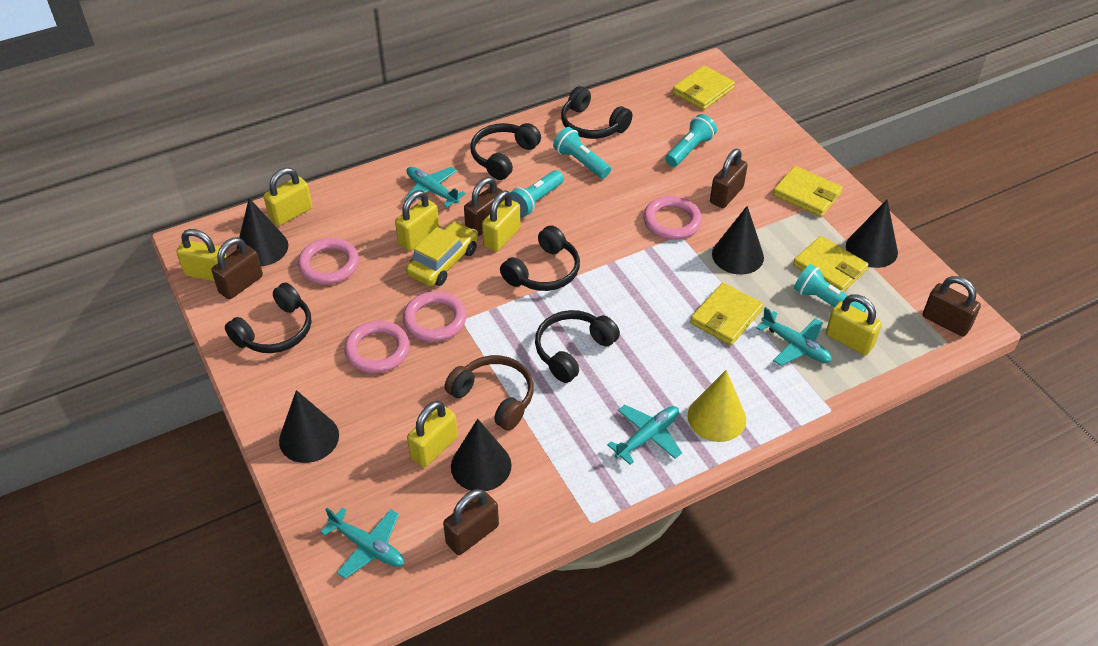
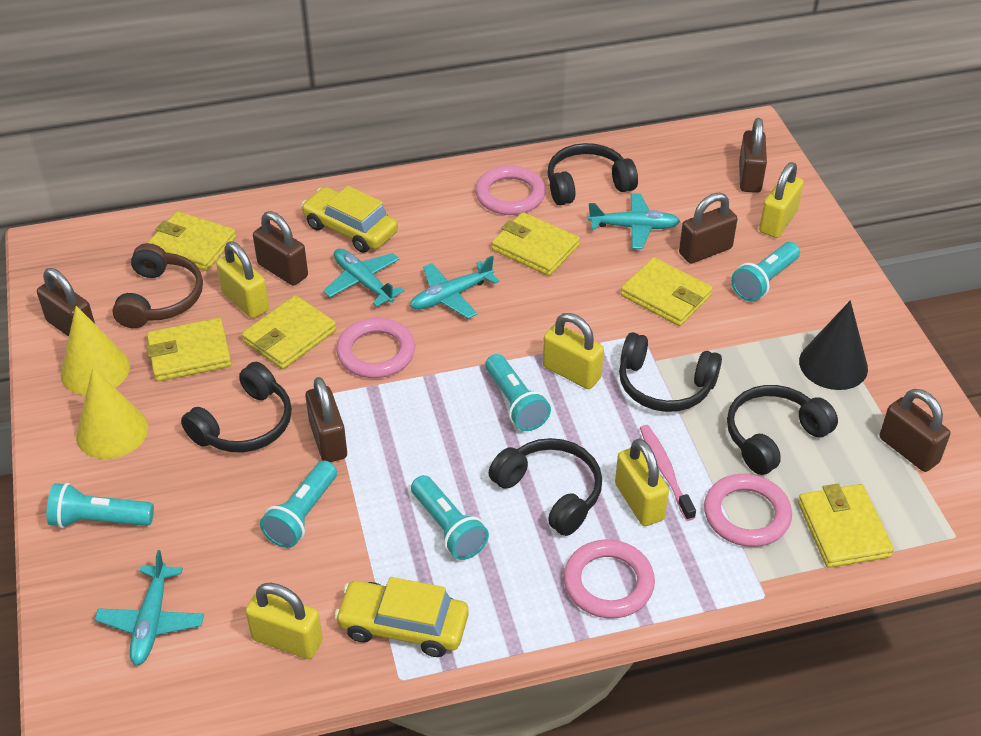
black cone: [236,198,288,266] [279,390,339,463] [451,419,511,491] [712,206,764,274] [846,199,898,268] = 5 -> [799,300,868,390] = 1
brown padlock: [211,237,263,299] [443,489,499,555] [464,177,505,236] [710,149,748,208] [923,276,981,337] = 5 -> [37,268,95,337] [253,211,308,286] [305,377,347,462] [679,193,738,264] [739,118,767,193] [880,389,950,472] = 6
pink toothbrush: none = 0 -> [640,425,696,521] = 1
turquoise flashlight: [510,170,564,217] [553,127,611,178] [665,114,717,167] [794,264,866,312] = 4 -> [46,483,154,528] [260,461,337,548] [411,475,489,560] [485,354,551,431] [731,242,800,302] = 5
yellow car: [406,221,478,286] = 1 -> [301,186,398,253] [335,577,469,657] = 2
yellow cone: [687,370,746,442] = 1 -> [61,306,130,395] [76,368,148,459] = 2
yellow padlock: [176,229,227,281] [263,168,312,226] [395,190,439,251] [407,401,458,467] [482,190,521,252] [826,294,882,355] = 6 -> [216,242,269,319] [245,583,323,659] [543,313,604,389] [615,438,669,526] [759,162,804,238] = 5
yellow wallet: [673,65,735,110] [690,283,763,345] [773,166,843,217] [793,236,869,292] = 4 -> [146,318,232,382] [147,211,236,271] [241,295,337,369] [492,212,580,276] [621,257,713,326] [798,484,894,568] = 6

